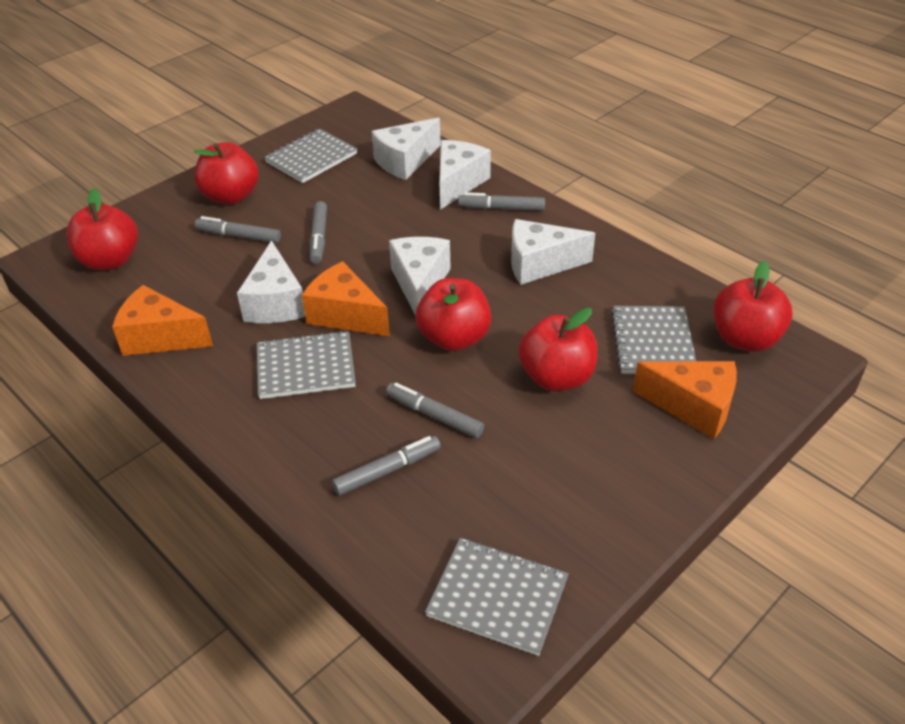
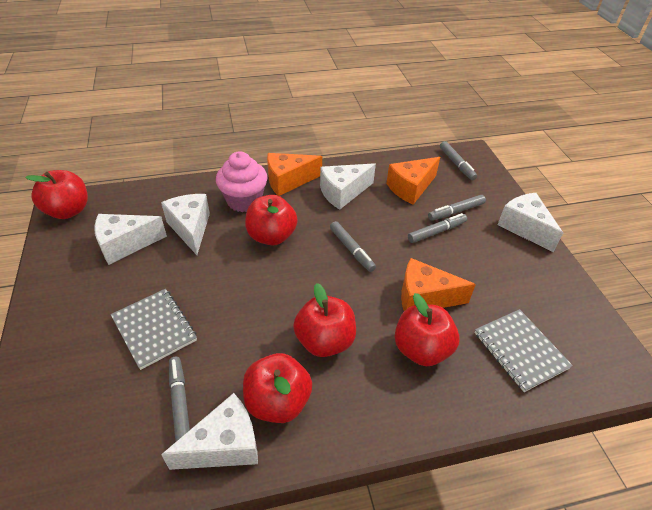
grey notebook: [257,331,356,399] [264,129,357,183] [425,538,569,656] [611,306,696,374] = 4 -> [111,289,197,370] [474,309,573,392] = 2
pink cupcake: none = 0 -> [216,151,267,212] = 1

